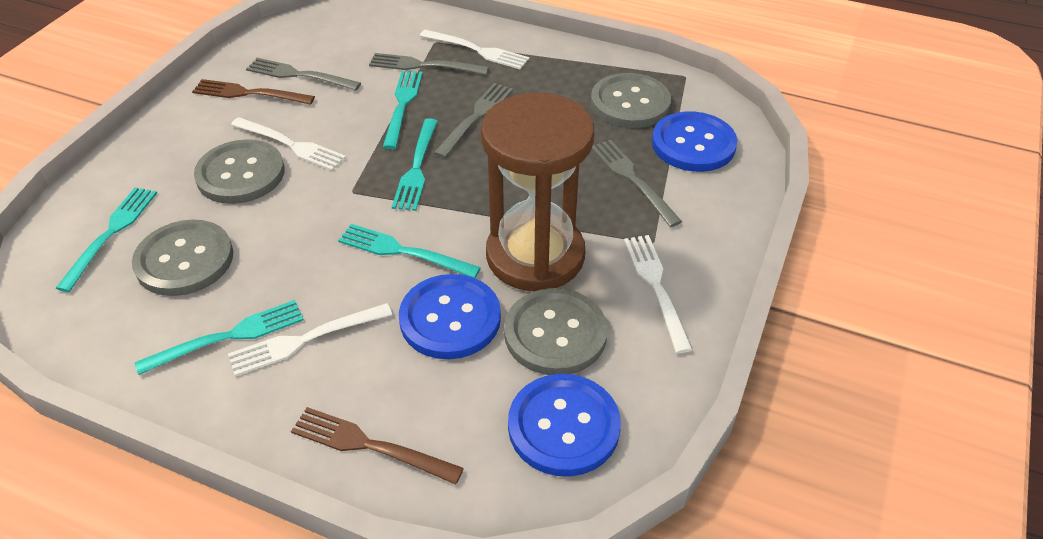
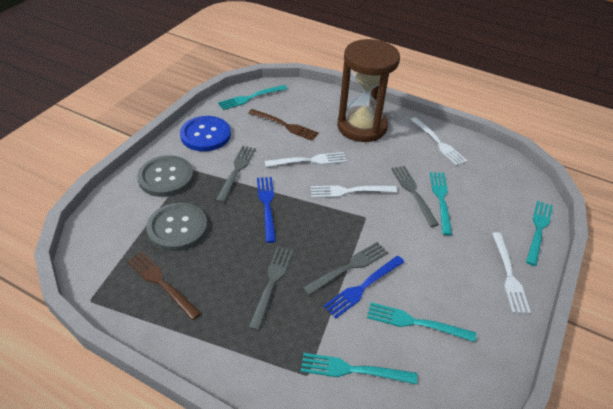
blue button: [399,274,501,359] [508,374,621,477] [652,111,737,172] = 3 -> [180,116,231,151] = 1
blue fork: none = 0 -> [257,177,276,243] [323,256,404,318] = 2
grey button: [132,219,233,296] [194,139,285,204] [504,288,608,375] [591,73,671,128] = 4 -> [137,155,194,197] [146,203,208,251] = 2

